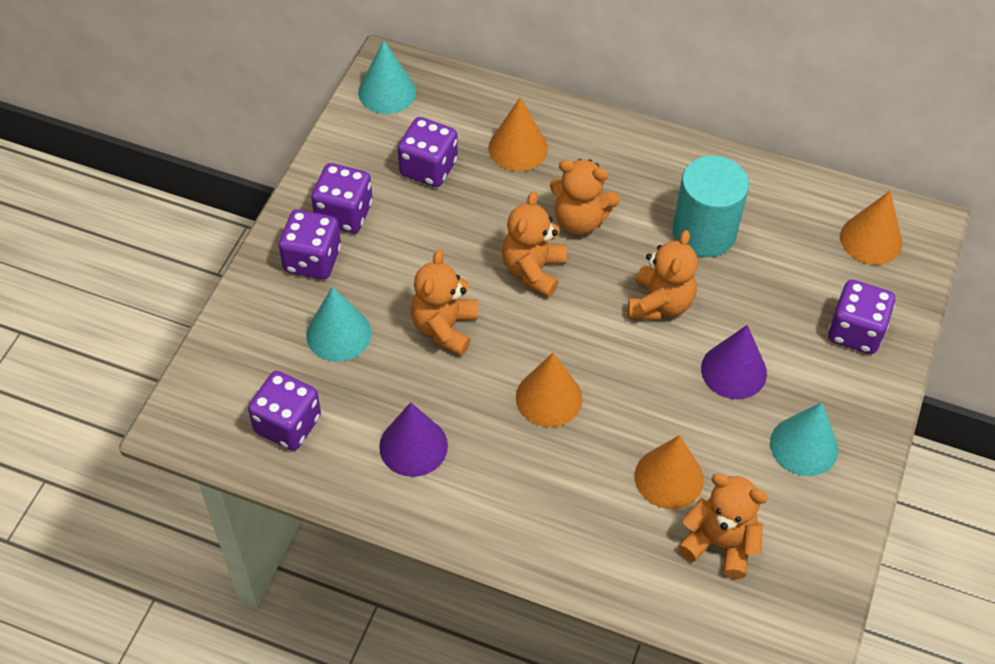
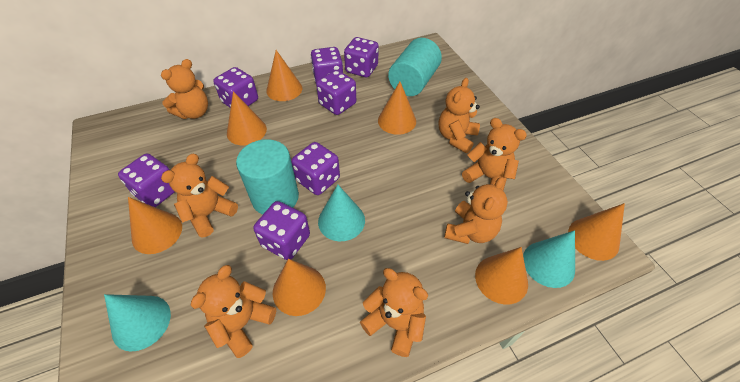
orange cone: [488,97,548,171] [516,353,583,427] [635,435,704,509] [840,191,902,265] = 4 -> [128,197,182,254] [227,91,267,145] [266,50,302,101] [273,259,326,316] [378,82,416,135] [475,247,528,304] [568,203,625,261] = 7
orange teddy bear: [411,250,478,356] [502,191,567,298] [550,159,620,235] [628,230,698,320] [678,473,768,579] = 5 -> [161,59,208,119] [161,154,238,237] [191,265,276,358] [360,268,428,357] [439,78,480,153] [444,177,508,244] [462,118,527,191] = 7
purple cone: [379,402,448,477] [701,325,767,399] = 2 -> none = 0
purple dice: [248,371,321,451] [279,209,341,280] [311,163,373,233] [398,117,458,187] [828,280,895,354] = 5 -> [118,154,175,207] [213,67,258,108] [253,201,310,260] [291,142,340,195] [311,47,343,82] [316,70,356,115] [344,37,379,77] = 7
turquoise cylinder: [672,155,749,257] = 1 -> [236,139,299,215] [388,38,442,96] = 2

